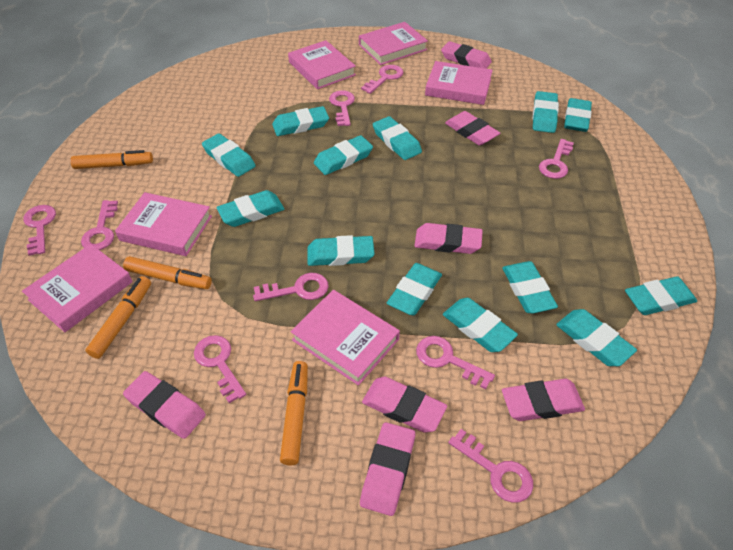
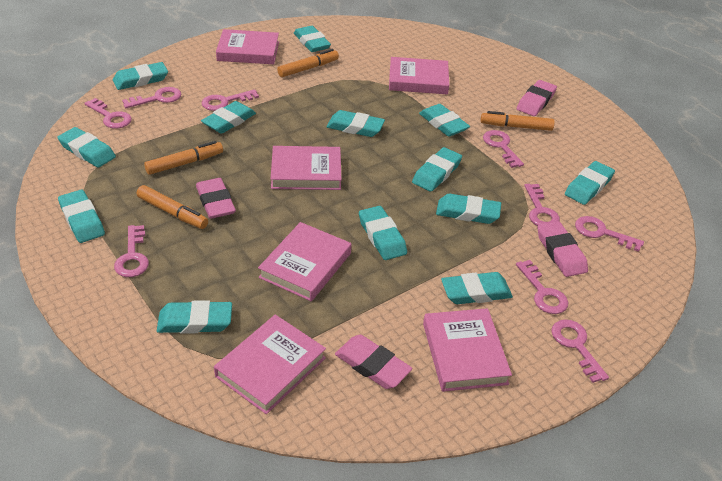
pink eraser: [123,371,206,439] [360,422,415,516] [362,377,447,433] [414,223,483,254] [441,41,492,69] [445,111,500,146] [502,379,585,421] = 7 -> [196,178,236,219] [335,335,412,389] [517,80,557,116] [538,221,588,277] = 4

